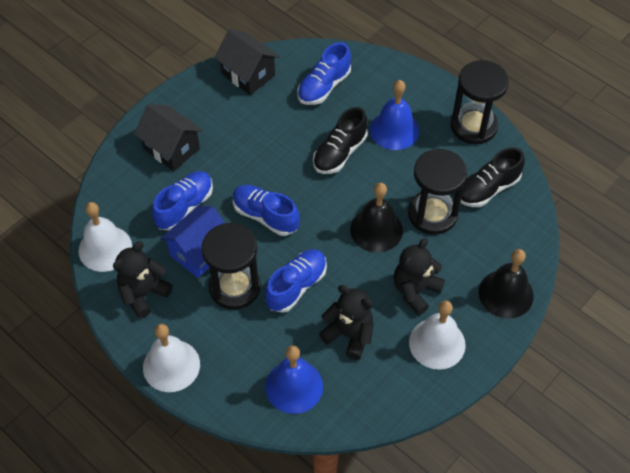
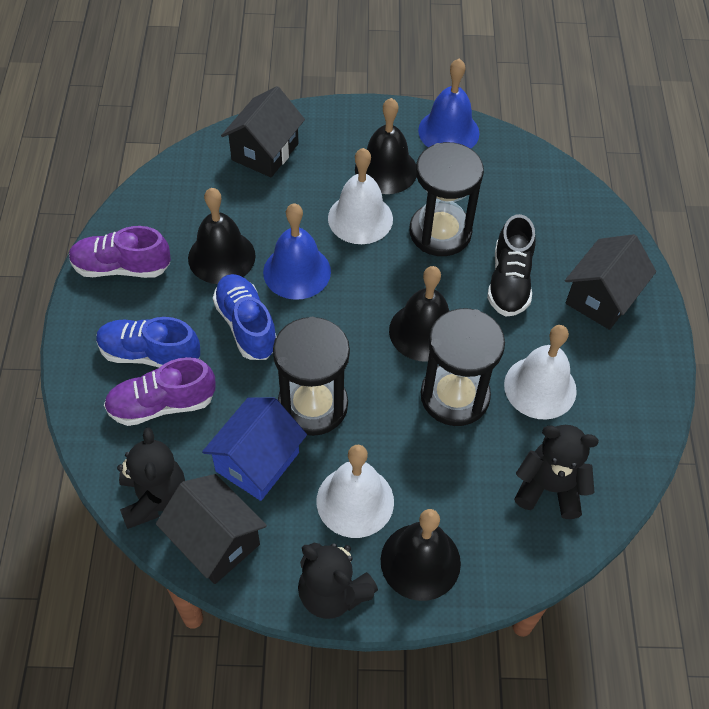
black bell: [350,183,403,252] [479,249,534,319] = 2 -> [188,188,256,284] [355,98,416,194] [381,509,461,601] [389,266,449,362] = 4
black house: [134,104,203,171] [214,29,280,95] = 2 -> [156,474,267,584] [221,86,305,177] [565,234,656,330] = 3
black shoe: [313,107,367,174] [460,147,525,207] = 2 -> [487,214,536,316] = 1
blue shoe: [152,171,213,230] [233,185,300,236] [265,249,327,313] [297,42,351,105] = 4 -> [96,317,200,368] [213,274,277,360] = 2
purple shoe: none = 0 -> [69,226,171,278] [104,357,216,426] = 2

